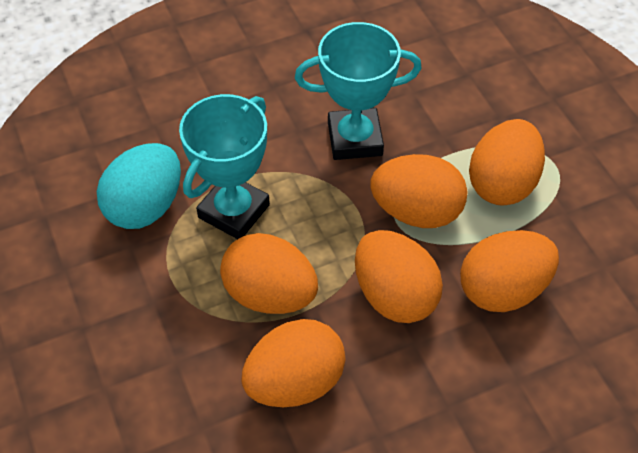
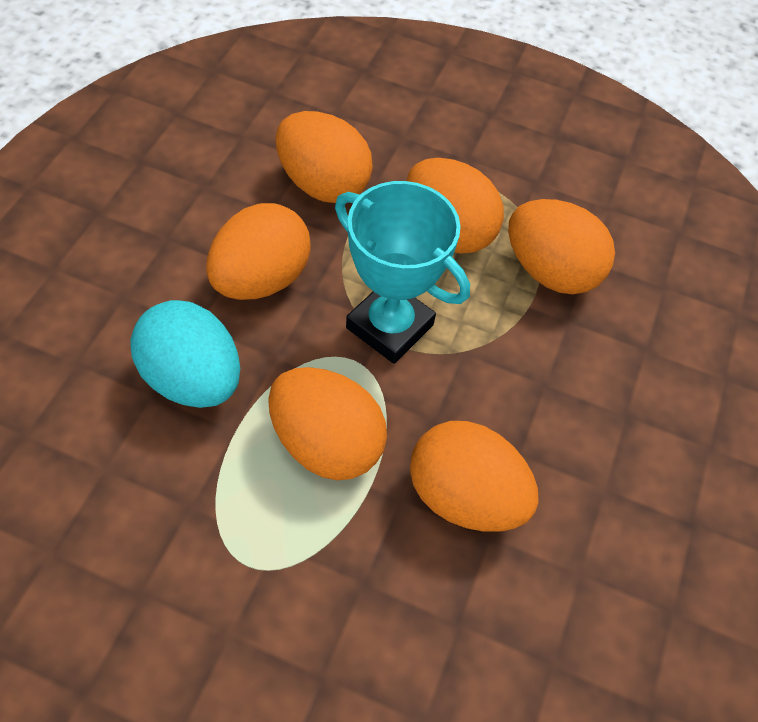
turquoise trophy: [179,94,270,239] [295,22,422,160] = 2 -> [335,181,470,364] = 1

